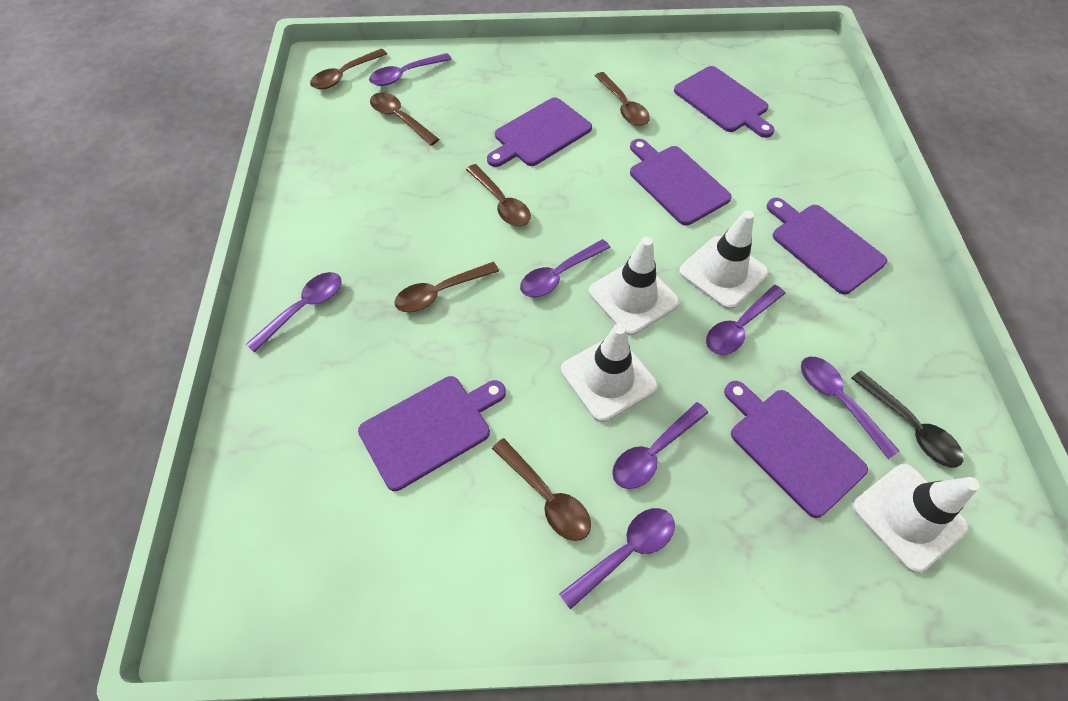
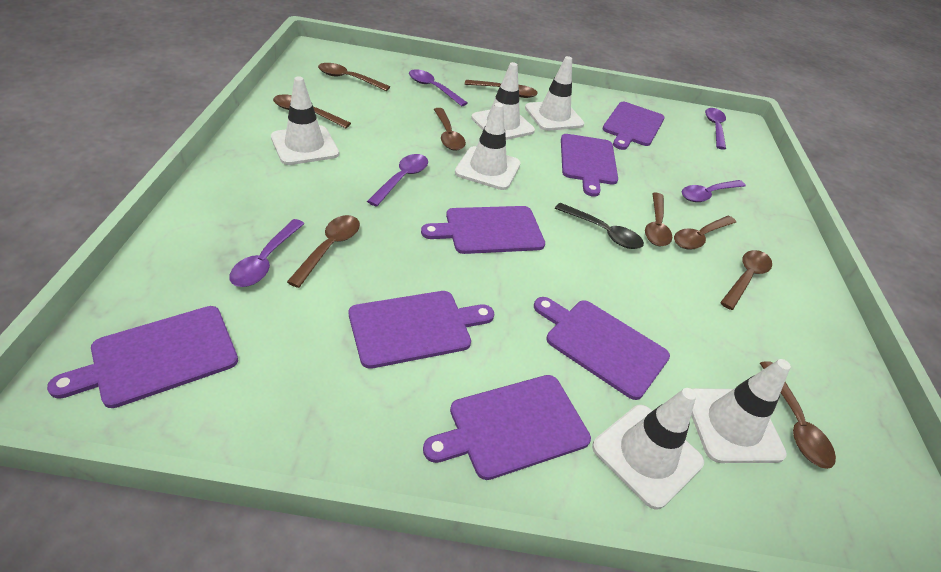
brown spoon: [310,49,387,90] [370,92,439,146] [394,262,499,312] [466,164,531,226] [492,438,591,541] [595,72,650,126] = 6 -> [273,94,351,128] [287,215,360,288] [318,63,390,91] [434,108,466,151] [465,80,538,98] [645,193,672,246] [674,216,736,250] [720,250,772,310] [760,361,836,469] = 9
purple cutting board: [358,376,506,491] [487,97,592,167] [630,139,732,225] [674,66,775,138] [724,381,868,518] [767,198,887,295] = 6 -> [47,306,238,408] [349,291,494,369] [421,206,545,254] [423,375,591,480] [534,297,670,400] [561,134,618,197] [603,102,665,150] = 7
purple spoon: [246,272,341,353] [369,53,452,86] [520,239,611,297] [559,508,675,610] [612,402,708,489] [706,285,785,355] [801,357,899,459] = 7 -> [229,219,305,287] [367,154,428,207] [409,69,468,106] [682,180,746,202] [705,108,726,150] = 5
white traffic cone: [561,324,658,422] [589,237,680,336] [679,210,769,310] [852,464,979,573] = 4 -> [271,76,339,165] [455,103,521,190] [471,62,535,140] [525,56,584,131] [592,388,704,510] [691,359,791,463] = 6

